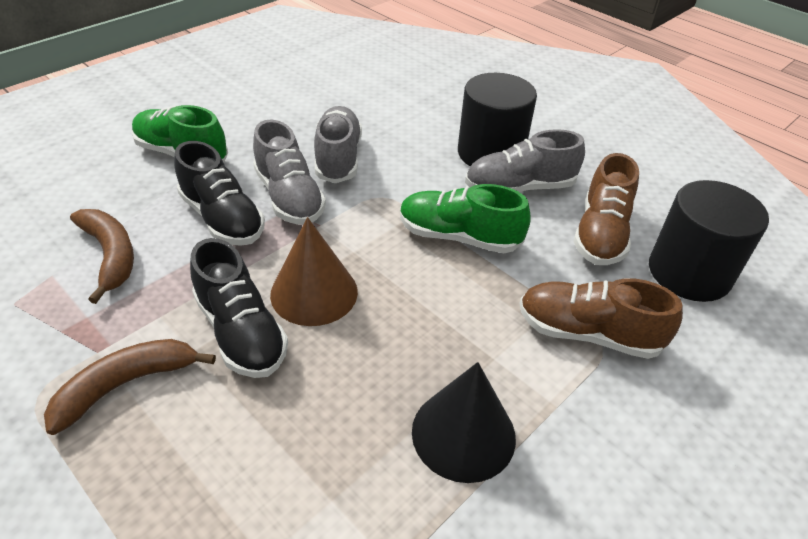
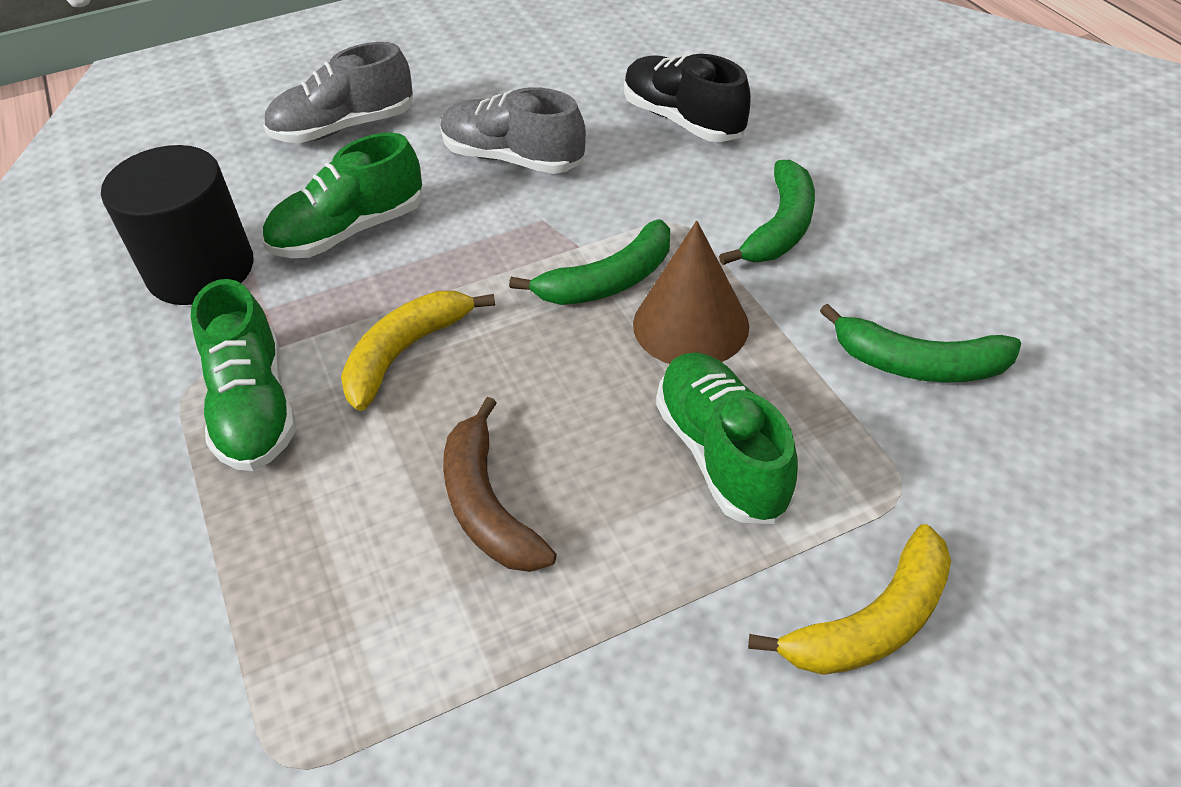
black cone: [412,362,516,483] = 1 -> none = 0
black cylinder: [458,73,537,166] [649,180,769,302] = 2 -> [101,145,253,305] = 1
black shoe: [174,141,265,246] [190,238,288,378] = 2 -> [624,54,751,142] = 1
brown banana: [44,339,216,435] [70,209,134,304] = 2 -> [443,397,557,572] = 1
brown shoe: [519,278,683,359] [574,153,639,265] = 2 -> none = 0
green banana: none = 0 -> [509,219,670,305] [719,160,815,265] [820,304,1021,383] = 3
green shoe: [132,105,228,162] [400,184,531,253] = 2 -> [191,279,296,471] [262,132,422,258] [656,352,798,524] = 3
grey shoe: [253,120,326,225] [314,106,362,183] [465,129,585,192] = 3 -> [263,42,413,143] [440,87,586,174] = 2
yellow banana: none = 0 -> [341,291,495,411] [748,524,951,675] = 2

